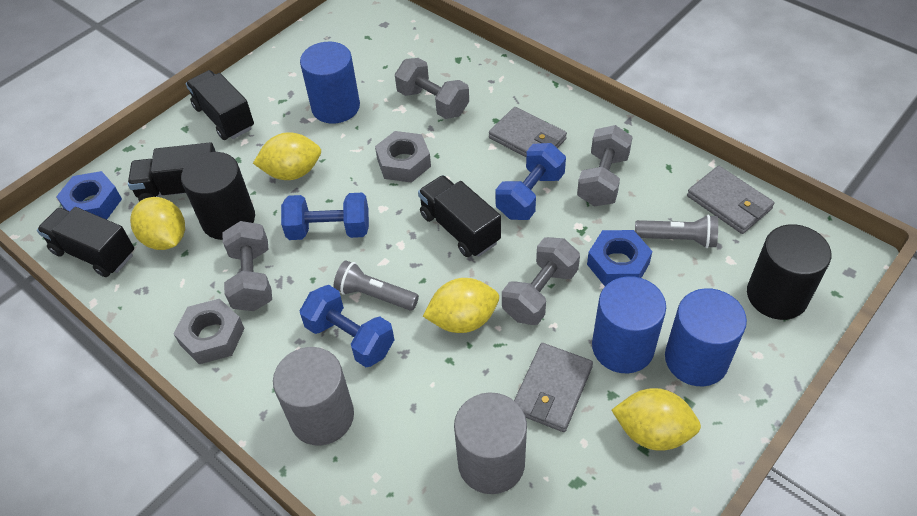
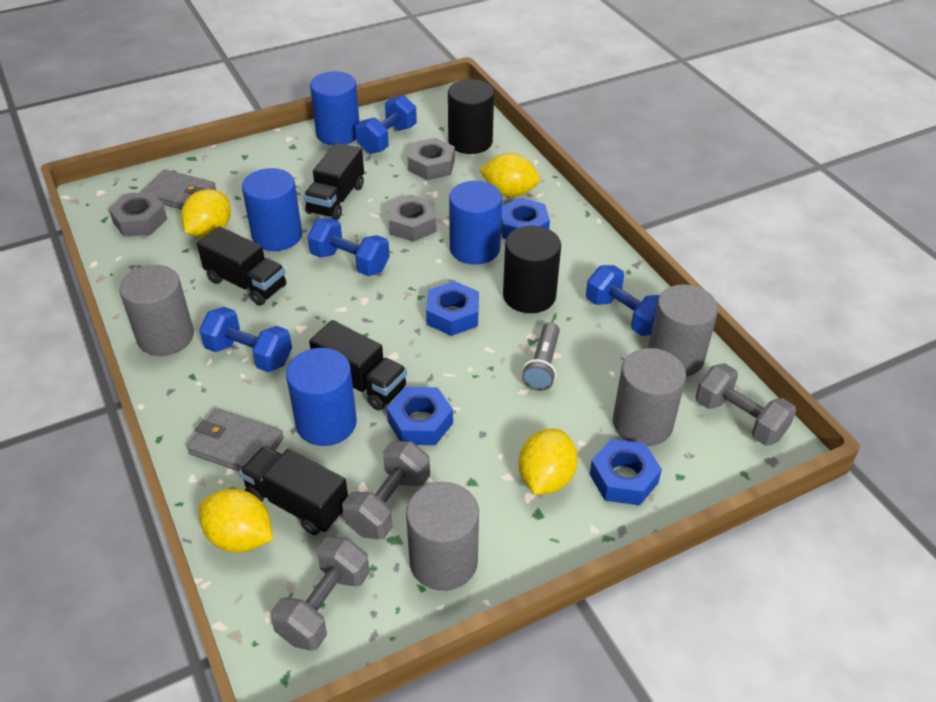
blue cylinder: [300,42,360,124] [592,276,666,373] [665,288,747,386] = 3 -> [242,168,302,251] [286,348,357,446] [310,71,360,145] [449,181,502,265] = 4
blue dumbbell: [281,193,369,240] [300,285,394,367] [495,143,566,220] = 3 -> [199,307,292,372] [307,218,390,276] [356,95,417,154] [586,265,660,336] = 4
blue nut: [56,171,122,220] [587,230,652,286] = 2 -> [387,387,453,445] [426,281,479,336] [501,198,550,239] [590,439,662,505] = 4
grey cylinder: [273,347,354,445] [454,392,527,494] = 2 -> [119,265,194,356] [406,482,479,591] [613,348,686,446] [648,284,718,377] = 4
grey dumbbell: [222,221,272,311] [395,58,469,119] [502,237,580,325] [577,125,632,206] = 4 -> [270,536,370,651] [342,441,430,540] [695,363,796,446] = 3
grey flashlight: [334,260,419,311] [635,215,718,248] = 2 -> [522,322,560,391] = 1
grey nut: [174,299,245,364] [375,131,431,183] = 2 -> [109,192,167,236] [388,194,436,242] [408,138,455,180] = 3
grey wallet: [489,107,567,157] [514,343,593,432] [687,166,775,234] = 3 -> [141,169,216,210] [187,409,284,471] = 2

